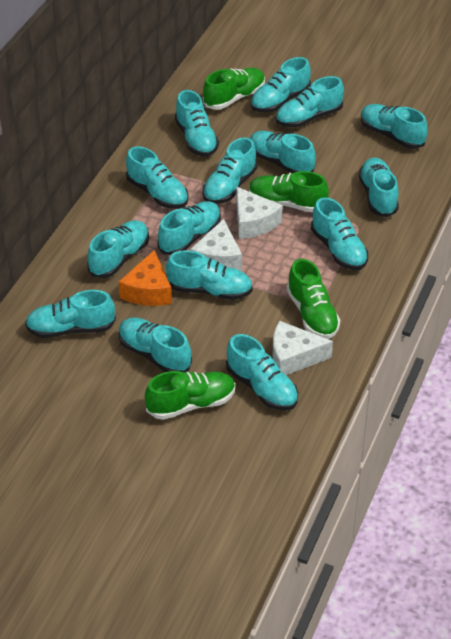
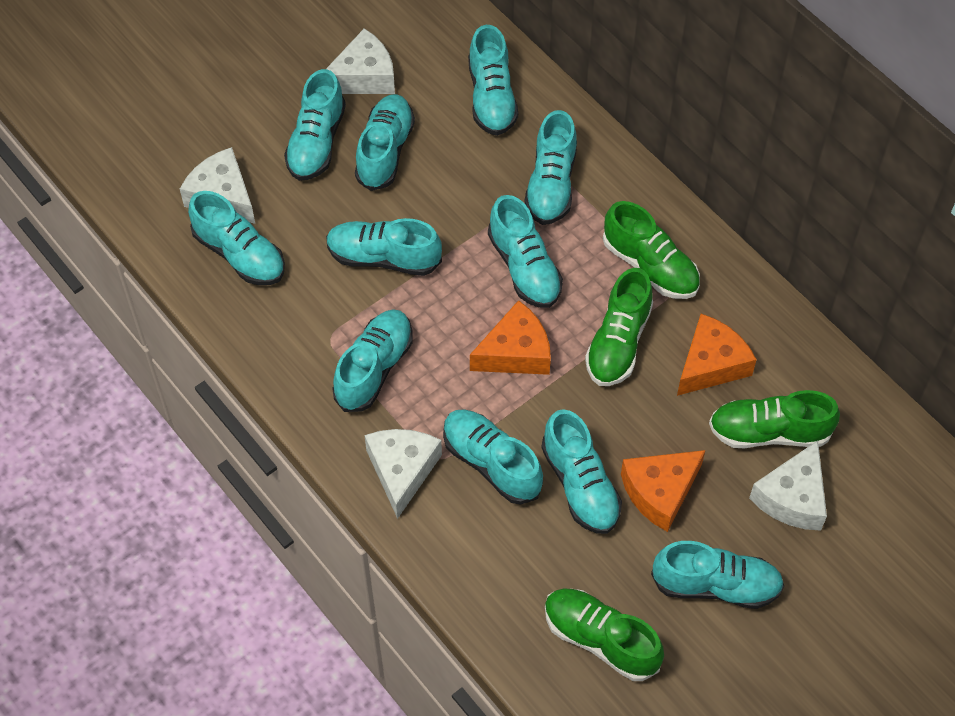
orange cheese: [119,250,172,306] = 1 -> [470,300,551,375] [621,450,706,532] [677,314,757,396] = 3
turquoise shoe: [25,290,116,338] [87,220,149,278] [119,317,192,372] [126,146,188,209] [157,201,221,255] [166,250,253,300] [175,90,219,157] [203,137,257,204] [226,334,298,411] [250,131,316,173] [251,57,311,113] [276,76,344,128] [311,197,368,270] [358,157,399,217] [361,104,428,149] = 15 -> [188,191,285,285] [284,69,346,181] [326,218,442,276] [332,309,413,412] [355,94,415,191] [443,409,543,505] [468,25,518,136] [488,195,563,308] [524,110,577,225] [541,409,622,534] [651,541,784,609] = 11
white cheese: [190,219,242,271] [236,186,283,239] [273,321,333,375] = 3 -> [180,147,255,224] [326,28,395,94] [364,429,442,519] [749,441,827,531] = 4

